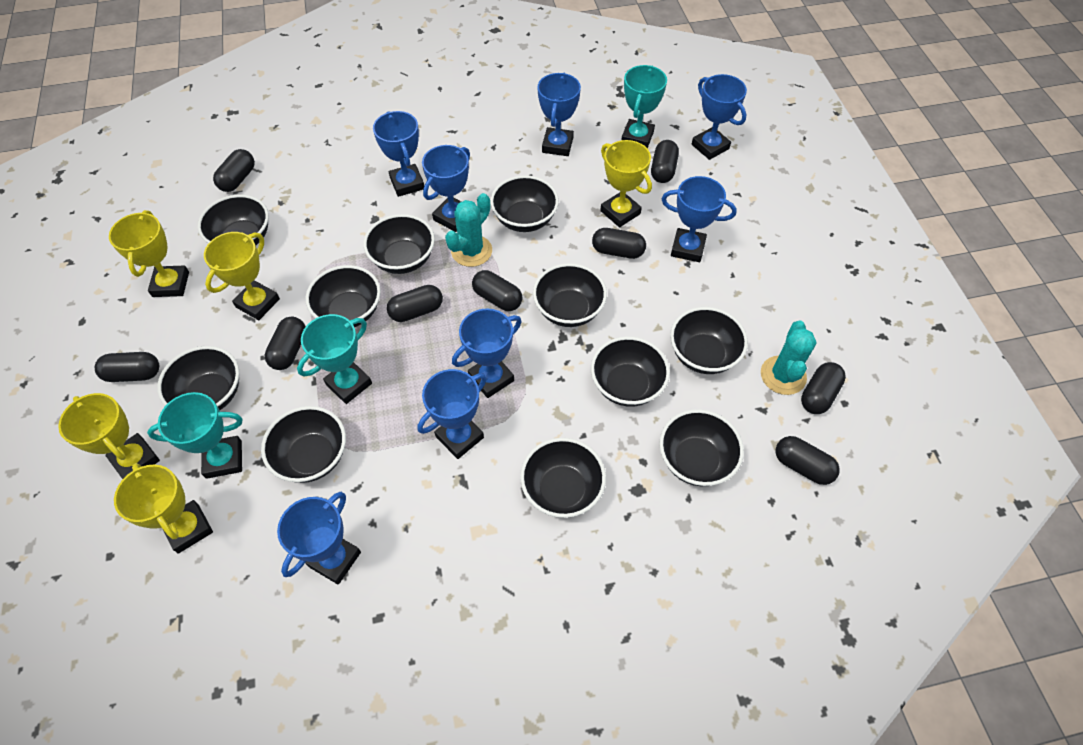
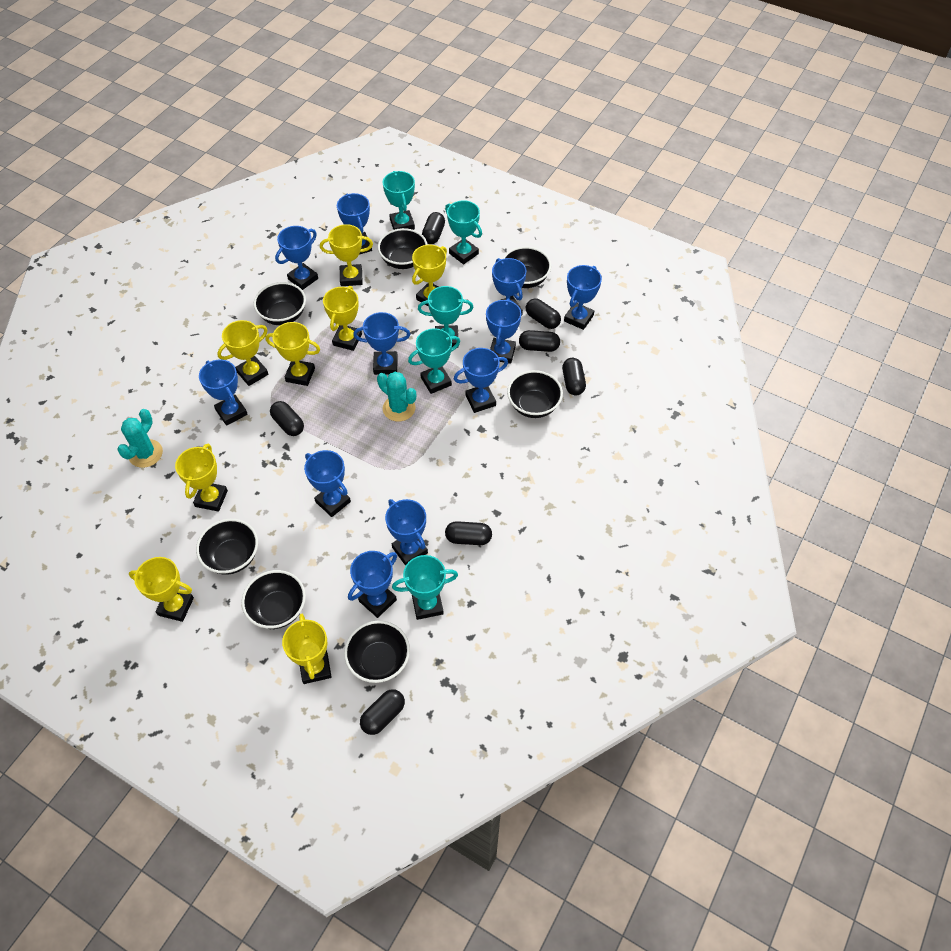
black bowl: [157,346,239,410] [197,195,269,245] [261,406,346,483] [306,265,381,327] [363,214,435,274] [490,175,559,232] [520,438,606,518] [533,263,607,327] [591,336,670,407] [659,409,744,486] [670,307,748,374] = 11 -> [196,519,258,575] [242,570,306,629] [254,282,306,325] [344,621,410,683] [378,228,427,269] [502,247,551,288] [507,370,563,418] = 7
black capsule: [95,352,159,382] [213,149,255,192] [265,316,306,370] [387,285,443,322] [472,270,523,311] [592,228,646,259] [651,140,679,183] [776,436,840,485] [801,362,846,414] = 9 -> [270,401,304,436] [360,690,405,735] [422,212,445,244] [445,521,492,545] [519,330,560,352] [526,298,561,329] [562,358,586,395] = 7
blue trophy: [277,492,361,585] [373,111,424,197] [417,369,487,459] [422,145,470,232] [452,308,522,398] [537,73,581,156] [662,176,737,262] [692,74,747,160] = 8 -> [199,360,248,426] [275,226,318,290] [304,450,351,517] [337,193,372,254] [348,551,397,618] [353,312,410,375] [385,499,428,566] [454,348,508,413] [486,299,521,364] [492,258,527,316] [564,265,602,330] = 11
turquoise trophy: [147,392,242,479] [297,314,372,404] [622,65,667,149] = 3 -> [383,171,415,230] [392,555,458,620] [408,328,460,394] [418,286,474,348] [445,200,482,264] = 5
yellow trophy: [58,393,160,479] [109,210,189,297] [114,463,213,554] [204,232,280,320] [600,140,652,227] = 5 -> [129,557,194,622] [175,444,228,512] [217,320,268,386] [265,322,320,386] [282,614,332,684] [320,224,373,286] [323,286,362,351] [412,245,447,307] = 8

